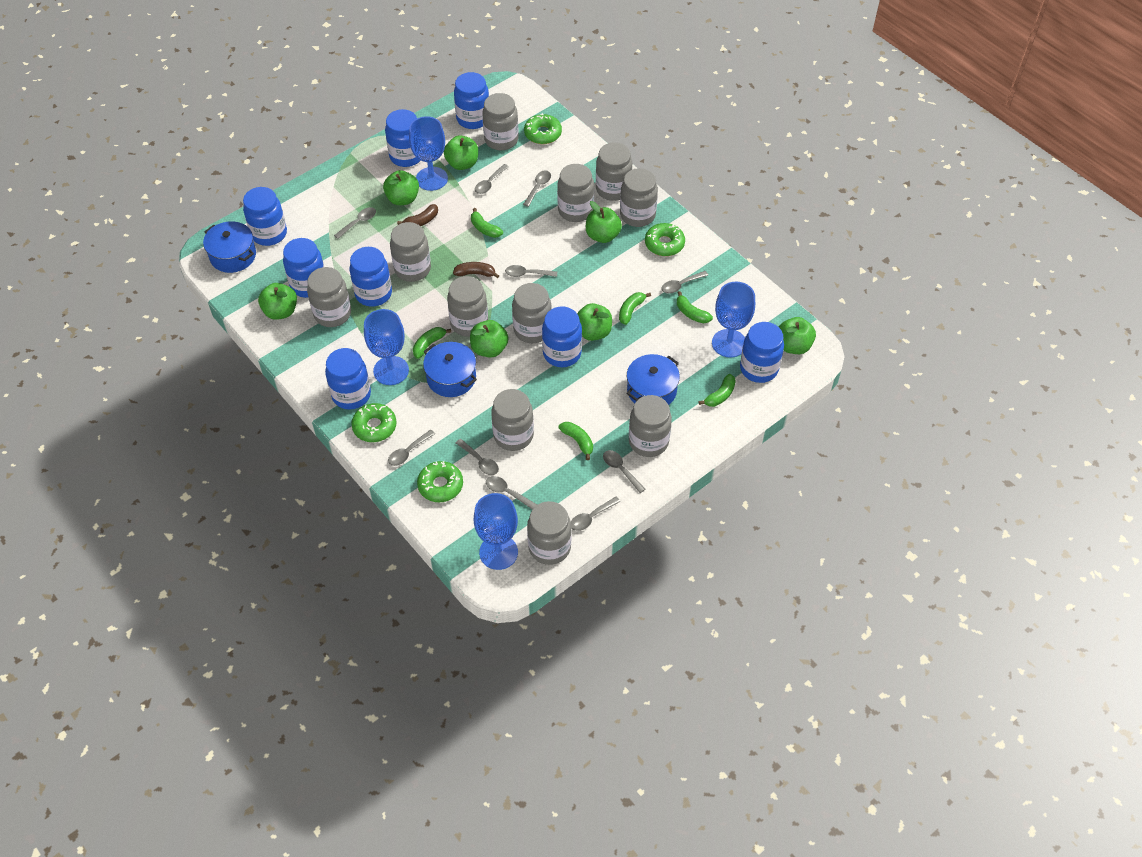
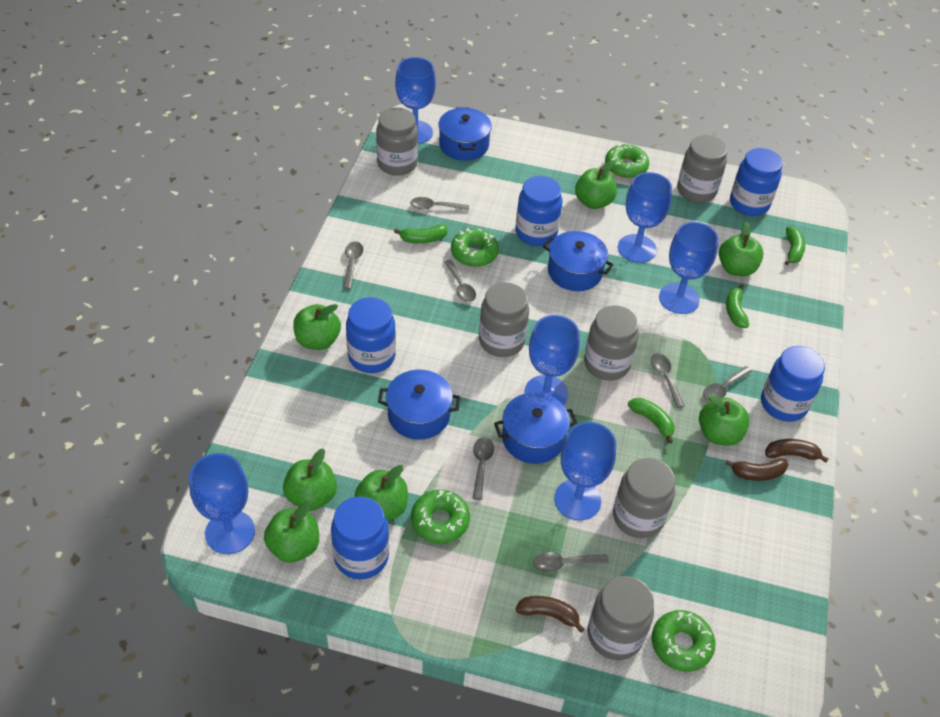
blue goblet: [364,309,409,385] [409,116,448,191] [474,493,518,570] [712,282,755,358] = 4 -> [189,453,255,554] [395,57,436,144] [524,315,580,405] [554,422,616,520] [618,172,672,263] [659,222,719,314] = 6
blue jar: [243,187,287,246] [283,238,324,298] [325,348,371,410] [349,247,392,307] [385,109,421,167] [454,72,489,129] [542,307,582,367] [740,322,784,383] = 8 -> [331,497,389,579] [346,297,396,373] [515,176,562,246] [730,148,783,216] [761,346,825,422] = 5
blue pot: [203,221,256,273] [423,342,477,397] [627,354,680,405] = 3 -> [378,370,460,440] [438,107,492,161] [494,393,577,464] [543,231,613,291] = 4
brown banana: [397,204,438,226] [453,262,499,278] = 2 -> [516,596,585,633] [725,458,788,481] [765,439,828,463] = 3
green banana: [413,327,451,359] [471,208,503,238] [558,422,593,460] [619,292,651,325] [677,291,713,323] [698,374,736,407] = 6 -> [394,224,448,243] [628,398,674,443] [726,285,749,328] [785,226,805,265] = 4
grey jar: [307,267,351,327] [390,222,431,282] [447,276,488,337] [482,93,519,150] [491,389,534,451] [512,283,551,343] [527,501,572,565] [557,164,594,222] [596,142,632,201] [620,168,658,227] [629,395,672,457] = 11 -> [376,107,418,176] [479,282,529,357] [584,305,639,381] [588,576,654,660] [613,458,675,538] [677,135,727,203] = 6
grey spoon: [334,207,376,239] [388,430,435,466] [456,439,499,475] [475,164,509,194] [486,476,537,510] [505,265,557,277] [523,170,551,207] [571,497,620,531] [603,450,645,493] [661,271,708,294] = 10 -> [343,241,363,289] [410,197,469,211] [444,260,476,302] [472,437,494,500] [533,552,609,572] [651,353,685,408] [703,366,752,401] = 7

